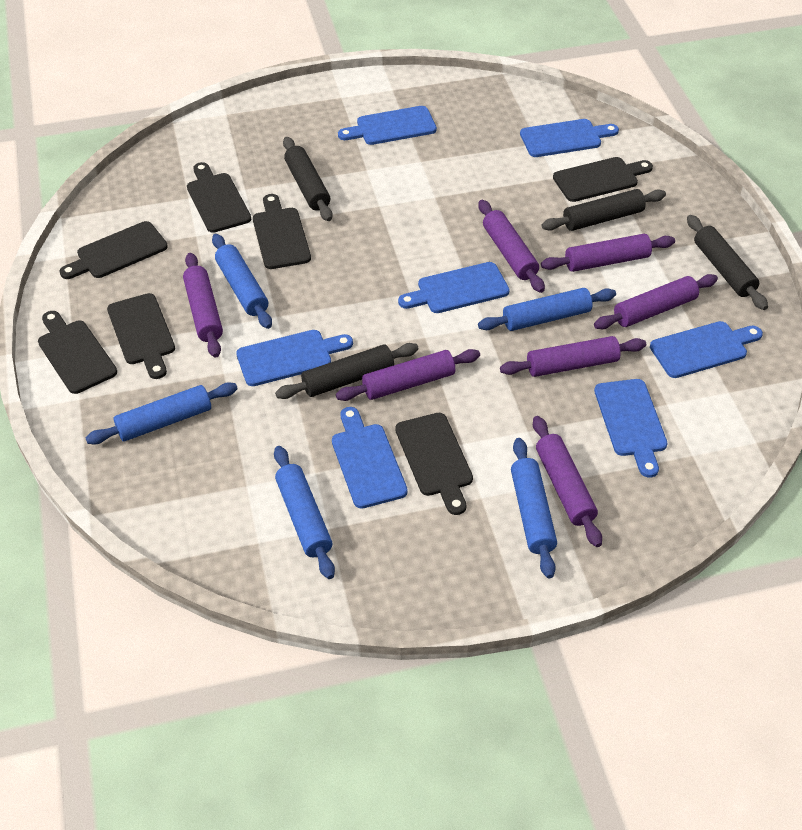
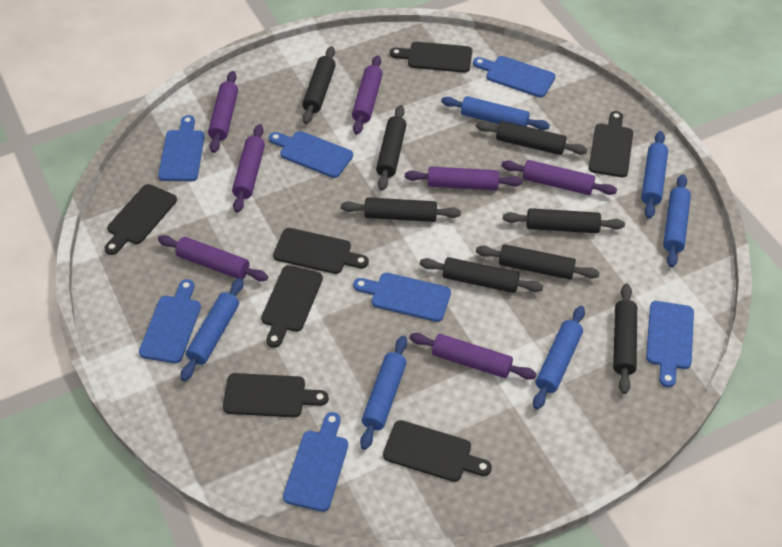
black rolling pin: [275,343,419,399] [283,137,333,221] [542,189,666,231] [687,215,768,310] = 4 -> [302,46,336,124] [341,197,461,222] [376,105,406,191] [420,257,543,293] [476,121,588,155] [476,244,600,280] [503,208,625,233] [613,284,637,394] = 8
blue rolling pin: [86,382,238,445] [212,234,272,329] [274,446,335,579] [478,288,616,331] [511,438,557,578] = 5 -> [181,278,244,381] [360,336,407,450] [441,96,550,130] [533,306,585,410] [641,131,668,219] [663,174,691,268] = 6

